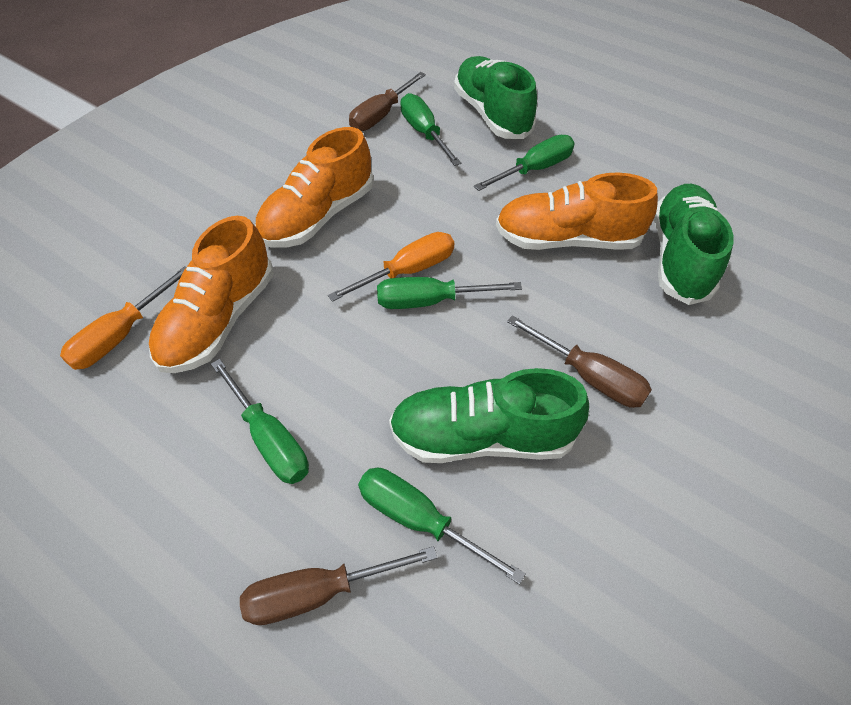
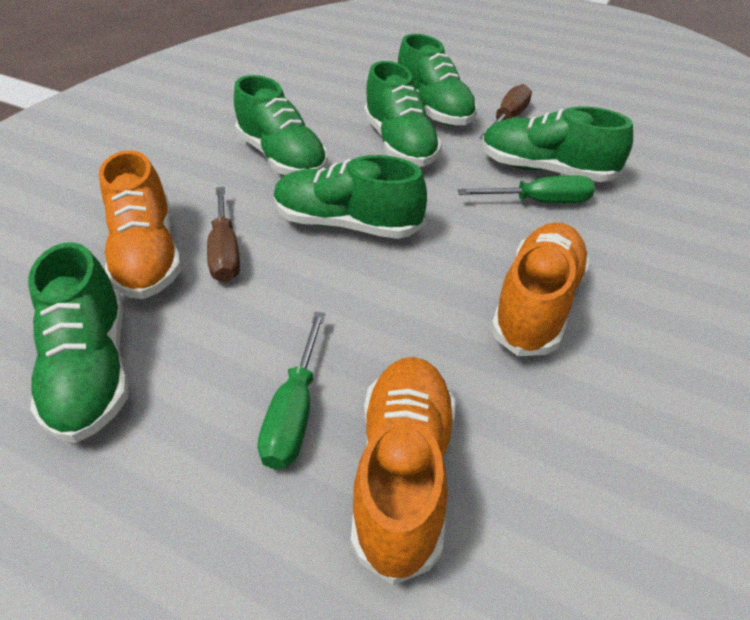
brown screwdriver: [240,546,438,625] [349,72,426,131] [507,315,652,408] = 3 -> [207,187,240,282] [480,84,532,139] = 2
green screwdriver: [211,359,309,484] [358,468,526,584] [377,277,522,309] [400,93,461,166] [474,135,575,191] = 5 -> [258,312,325,470] [458,175,595,203] = 2
green shoe: [389,368,589,463] [454,56,537,139] [653,184,734,305] = 3 -> [28,242,129,443] [234,75,328,175] [274,155,427,239] [364,61,442,167] [398,34,477,126] [482,106,633,182] = 6
orange screwdriver: [60,266,186,370] [328,232,454,302] = 2 -> none = 0

